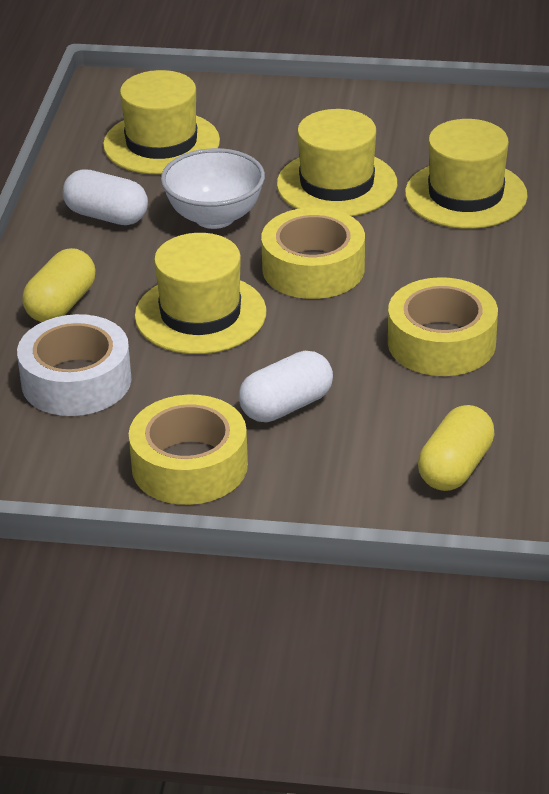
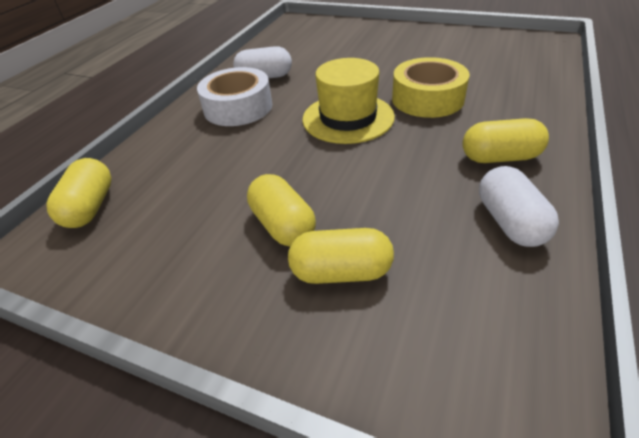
white bowl: [161,148,265,229] = 1 -> none = 0
yellow capsule: [22,248,96,322] [418,405,495,491] = 2 -> [46,158,111,228] [247,174,316,247] [288,228,394,284] [462,118,549,163] = 4
yellow hat: [103,70,220,174] [134,233,266,354] [277,109,397,216] [405,119,528,229] = 4 -> [302,58,395,144] = 1
yellow tape: [129,395,248,505] [261,207,365,299] [388,277,498,376] = 3 -> [392,57,470,118] = 1

